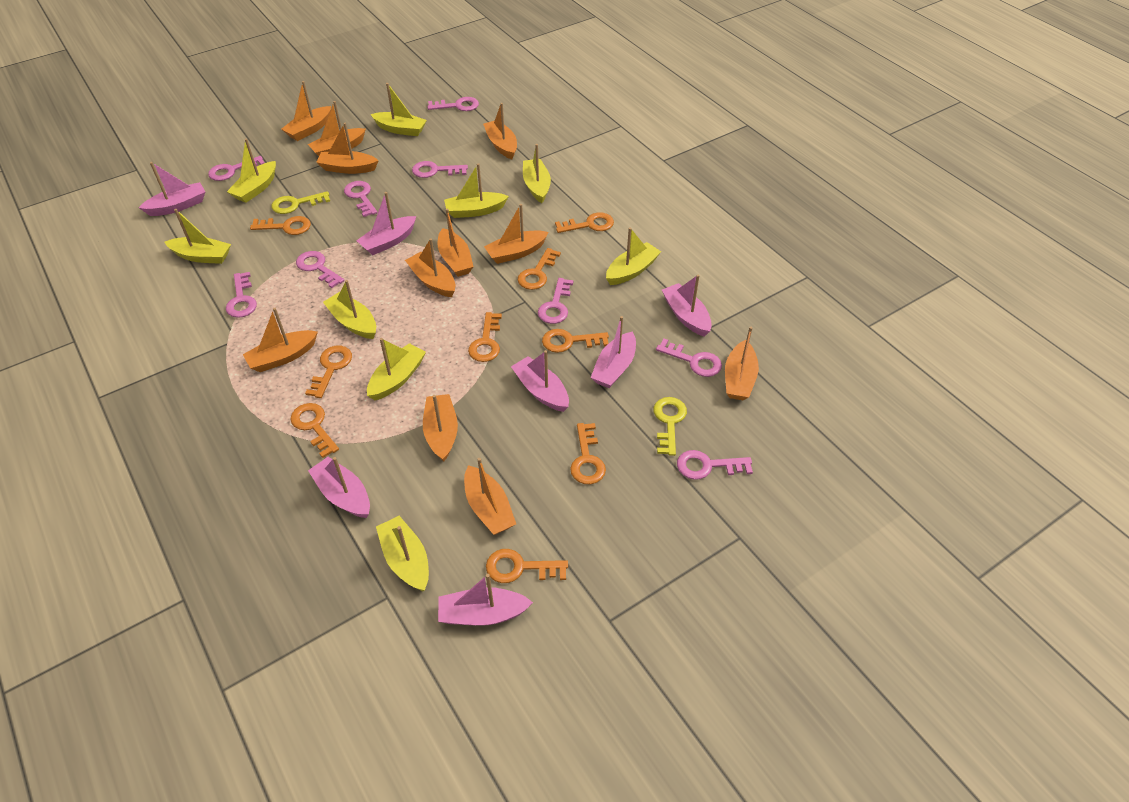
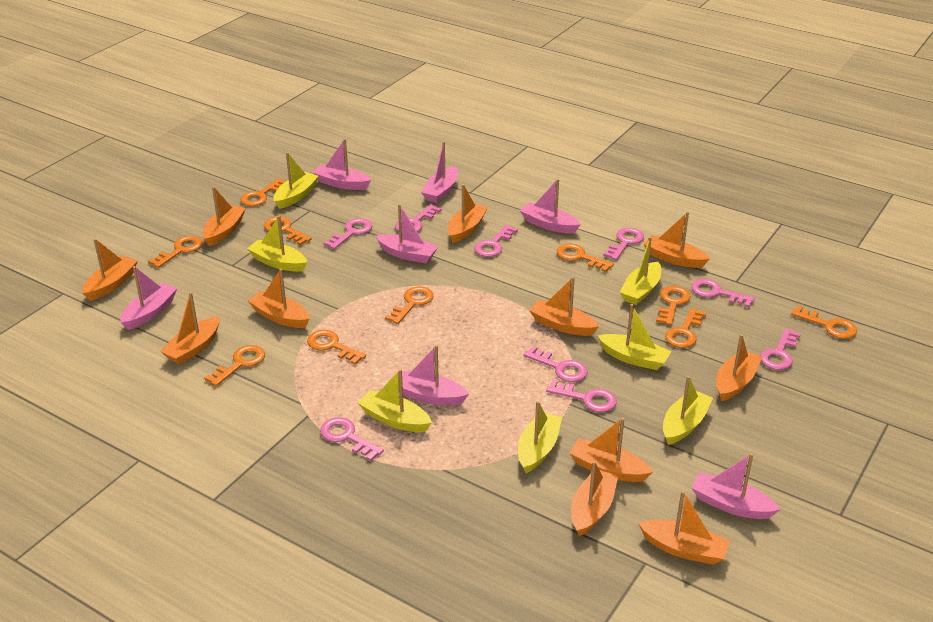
orange key: [250,216,311,235] [290,403,339,458] [305,346,352,398] [468,312,502,362] [486,549,568,583] [518,248,561,290] [542,329,609,353] [555,212,614,233] [570,423,606,484] = 9 -> [148,236,202,268] [204,345,265,386] [240,178,286,206] [264,217,311,245] [307,330,366,365] [385,286,434,324] [557,243,614,272] [656,286,690,325] [665,308,706,348] [791,305,857,339] = 10
yellow boat: [164,209,231,264] [227,138,276,203] [323,280,376,339] [367,338,426,400] [371,83,427,136] [376,516,429,591] [444,163,509,218] [523,144,551,203] [606,227,661,285] = 9 -> [247,215,307,272] [274,152,319,209] [358,369,432,432] [518,401,562,473] [597,304,671,370] [620,237,661,305] [663,376,713,445] = 7
yellow key: [271,191,330,214] [653,397,687,456] = 2 -> none = 0

